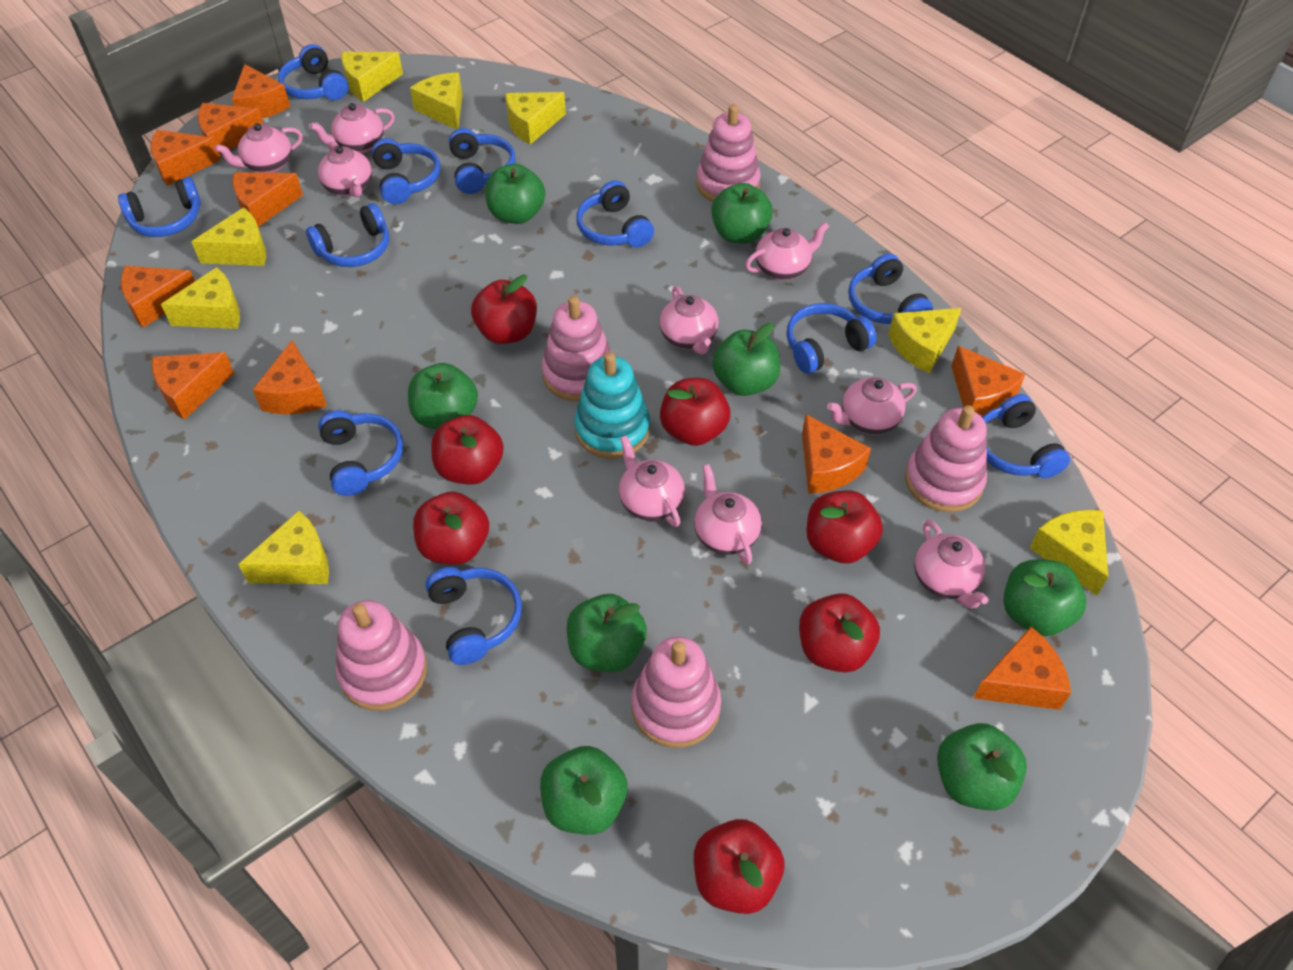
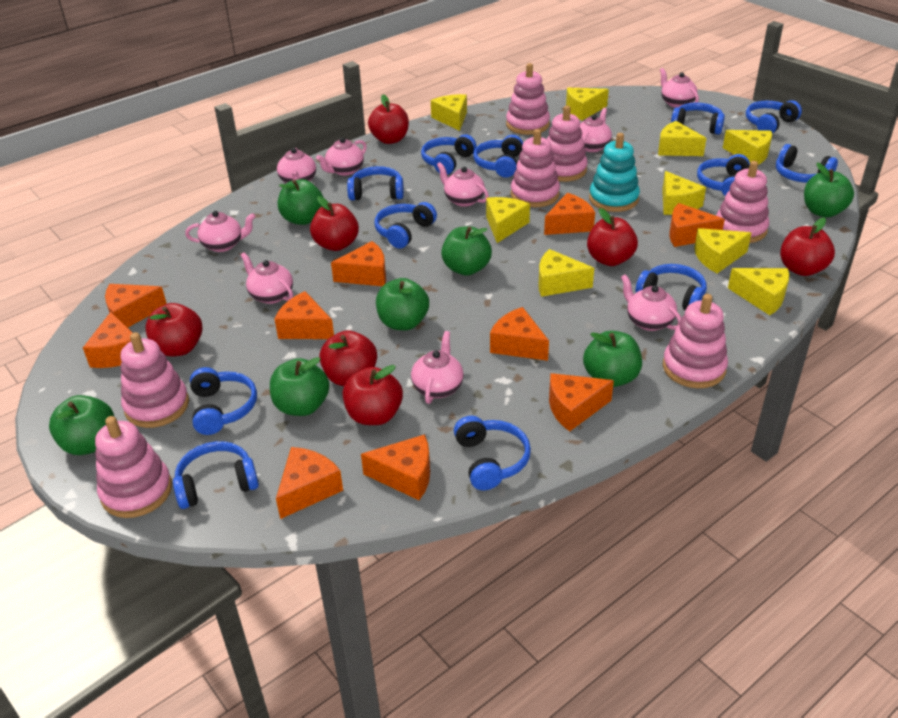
blue headphones: [118,177,201,237] [278,44,349,100] [306,203,389,267] [318,410,403,496] [372,138,440,204] [425,567,522,665] [449,128,515,194] [576,180,654,247] [786,303,877,374] [848,253,933,324] [982,394,1070,478] = 11 -> [173,441,259,509] [190,367,257,435] [347,166,404,201] [375,202,437,249] [421,134,477,175] [454,416,531,490] [473,135,523,178] [636,264,707,310] [671,103,725,135] [697,154,750,196] [746,100,802,134] [776,144,838,183] = 12
green apple: [408,363,478,429] [485,164,545,224] [540,746,628,835] [567,594,647,672] [712,183,773,244] [712,323,780,396] [937,723,1027,811] [1003,559,1086,636] = 8 -> [49,395,114,455] [270,357,329,416] [278,179,323,225] [376,278,429,330] [441,226,492,276] [583,331,642,387] [804,163,854,217] = 7
pink stacking toy: [336,600,427,711] [542,296,611,401] [631,636,721,748] [696,104,761,202] [905,405,987,512] = 5 -> [95,416,172,518] [121,332,189,428] [506,63,550,135] [511,129,560,207] [547,106,588,182] [663,294,728,388] [716,161,769,243] = 7
yellow cheese: [161,267,240,329] [191,207,266,266] [238,511,329,584] [341,52,403,102] [410,72,462,130] [505,92,566,145] [888,308,961,374] [1030,510,1108,596] = 8 -> [431,94,467,131] [486,197,530,243] [538,249,594,297] [566,88,609,120] [658,121,707,156] [662,171,706,215] [694,228,751,273] [723,130,772,165] [728,268,789,315] = 9

